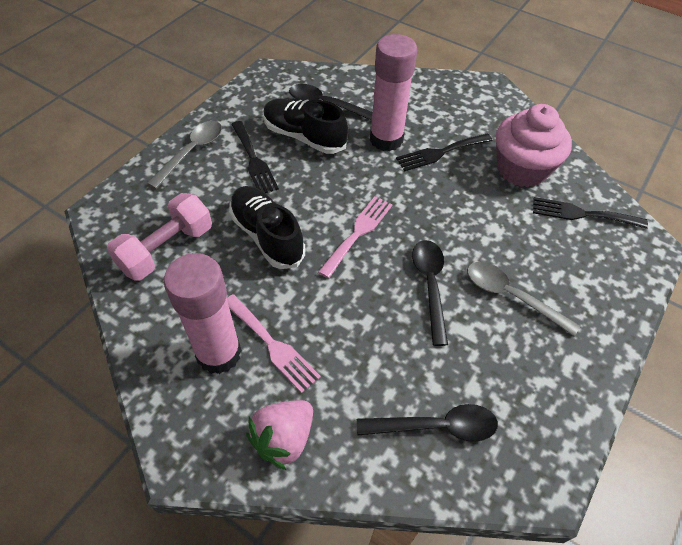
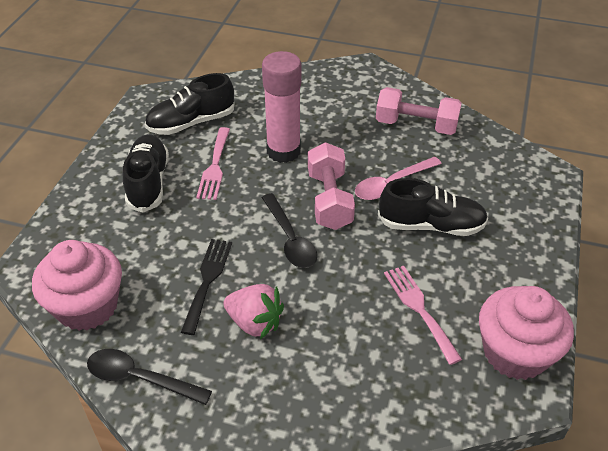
black fork: [231,121,279,193] [396,133,493,171] [533,197,648,229] = 3 -> [181,239,232,335] = 1
black shoe: [229,186,305,269] [263,98,348,154] = 2 -> [123,134,169,213] [145,73,234,135] [378,178,488,236] = 3
black spoon: [289,84,372,121] [357,404,498,442] [412,240,448,346] = 3 -> [87,349,212,405] [261,193,317,268] = 2
grey spoon: [147,121,222,189] [467,262,580,336] = 2 -> none = 0
pink cupcake: [496,104,572,187] = 1 -> [32,240,122,331] [479,286,574,380] = 2
pink dumbbell: [107,193,212,281] = 1 -> [308,142,355,230] [376,87,462,135] = 2
pink glue stick: [164,253,242,374] [370,34,417,151] = 2 -> [262,51,301,163] = 1
pink spoon: none = 0 -> [355,157,442,200] = 1

